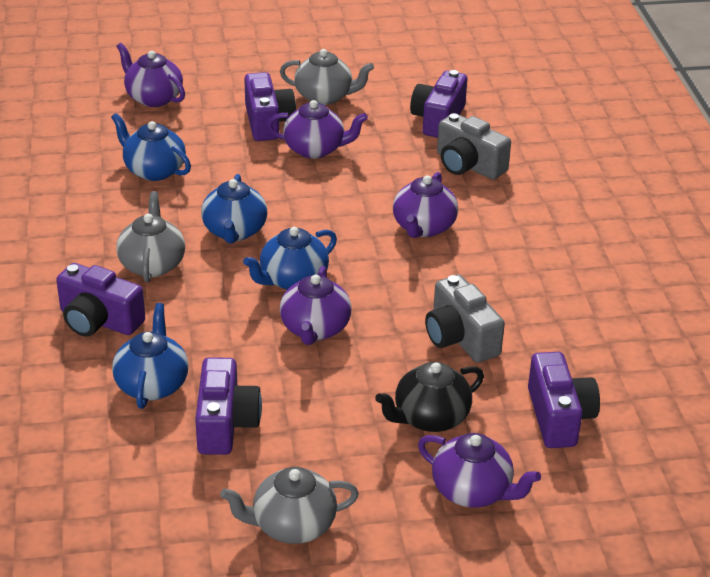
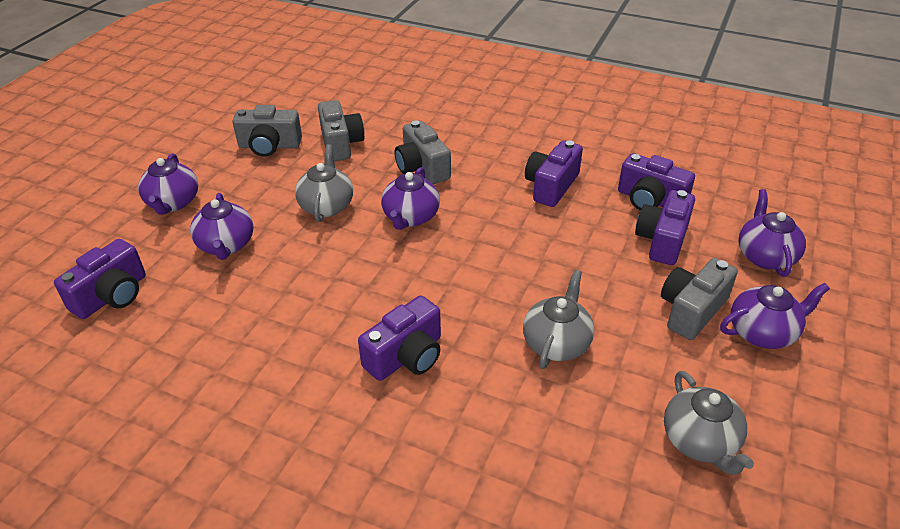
black teapot: [375,362,484,432] = 1 -> none = 0
blue teapot: [111,113,191,181] [112,303,189,409] [201,174,267,244] [243,227,337,290] = 4 -> none = 0
grey camera: [425,275,505,363] [437,113,511,180] = 2 -> [233,105,302,157] [318,100,364,161] [395,121,451,184] [661,258,738,340] = 4

